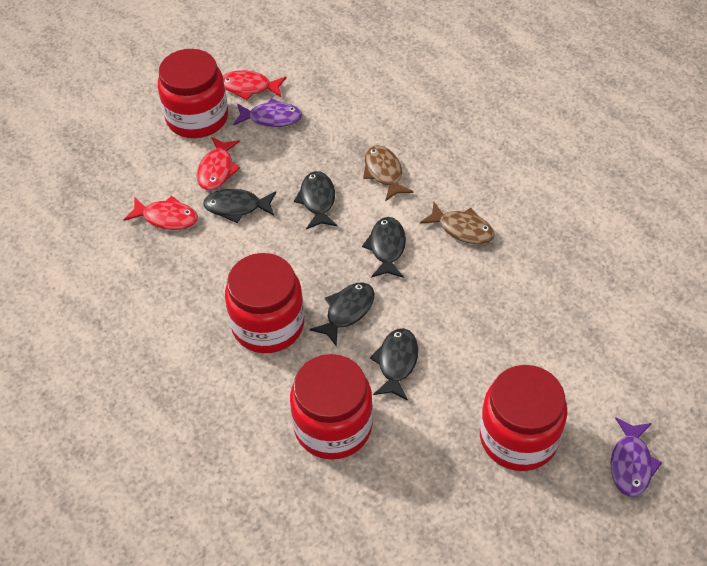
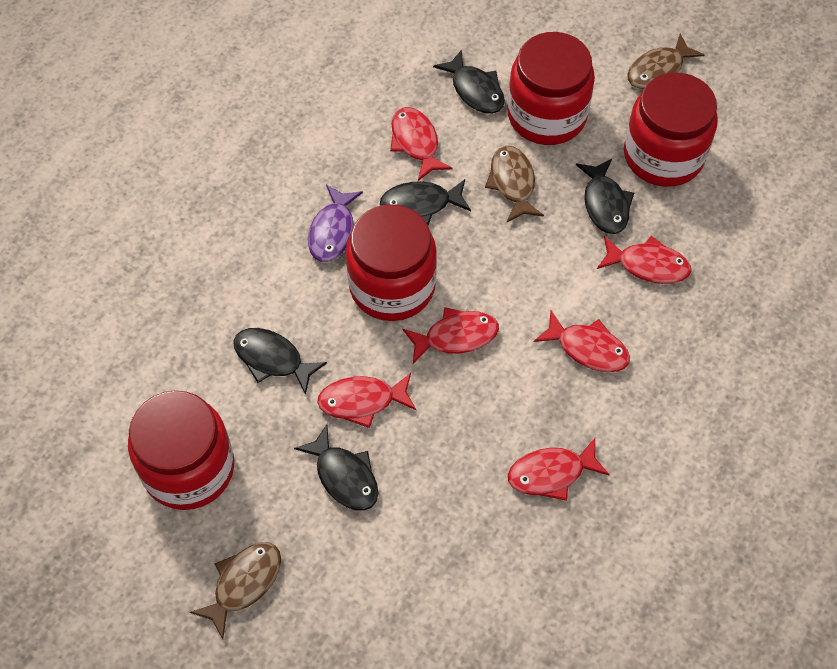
brown fish: [363,145,414,201] [420,202,495,244] = 2 -> [190,542,281,639] [485,146,544,222] [627,34,704,89] = 3
purple fish: [233,98,302,127] [611,417,662,497] = 2 -> [308,185,363,262] = 1
red fish: [124,196,198,230] [197,137,240,190] [223,70,287,100] = 3 -> [317,373,416,428] [390,107,452,181] [403,307,499,364] [508,438,610,501] [534,311,630,372] [597,236,691,284] = 6

